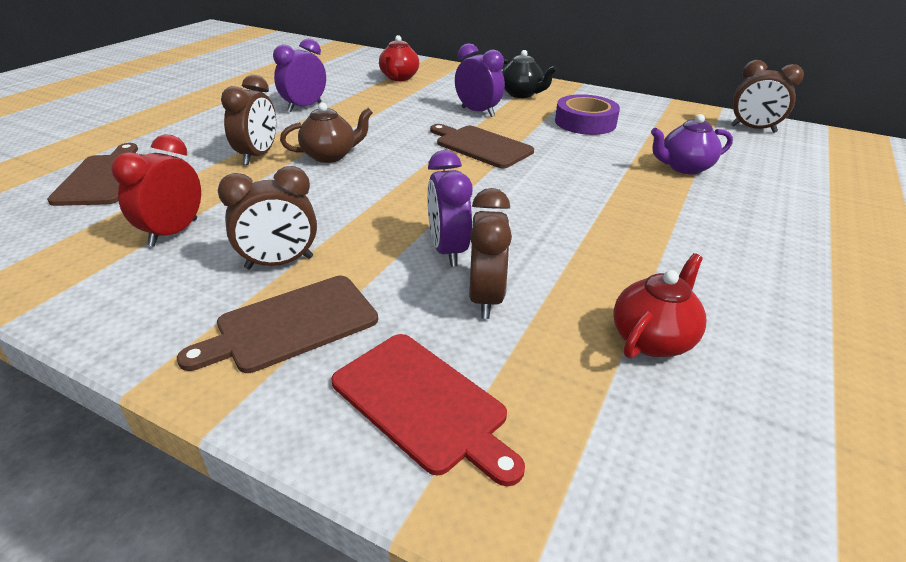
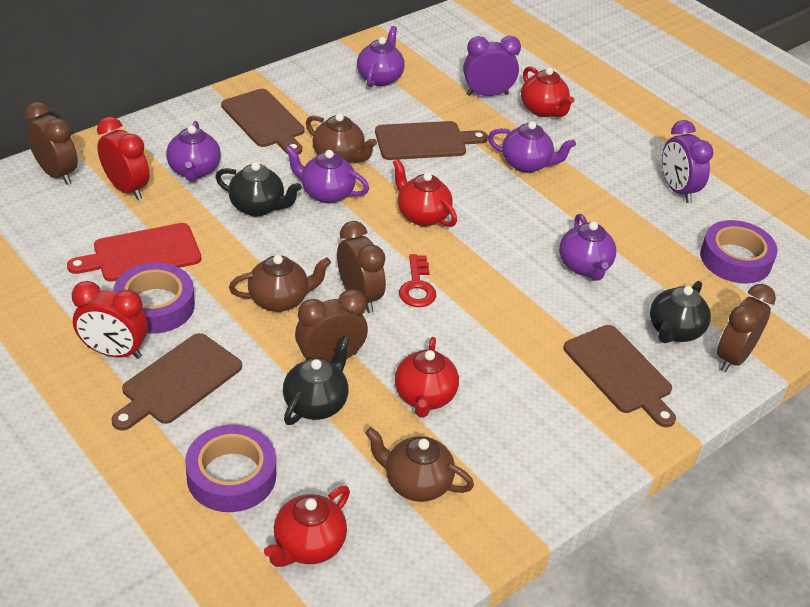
black teapot: [502,50,557,98] = 1 -> [215,162,302,217] [283,336,350,425] [650,281,711,343] = 3
brown cutting board: [47,143,144,206] [177,276,378,373] [430,124,534,168] = 3 -> [111,333,242,431] [221,89,305,155] [375,121,488,160] [563,325,676,427] = 4
brown teapot: [280,103,373,163] = 1 -> [229,255,331,312] [306,113,377,163] [365,427,474,502] = 3
purple clock: [273,38,326,112] [427,150,472,267] [455,43,505,117] = 3 -> [463,36,521,96] [662,120,713,203] = 2
purple tape: [555,94,620,135] = 1 -> [113,262,195,334] [185,424,276,512] [700,220,778,284] = 3
purple teapot: [651,114,733,174] = 1 -> [166,121,221,181] [285,145,369,203] [357,26,405,87] [488,121,576,173] [559,214,616,281] = 5
red clock: [111,134,201,247] = 1 -> [72,281,148,359] [97,117,150,200] = 2
red key: none = 0 -> [399,254,436,307] = 1
red teapot: [379,35,419,81] [613,253,706,359] = 2 -> [264,486,350,567] [393,159,457,227] [395,337,459,418] [521,66,575,117] = 4

